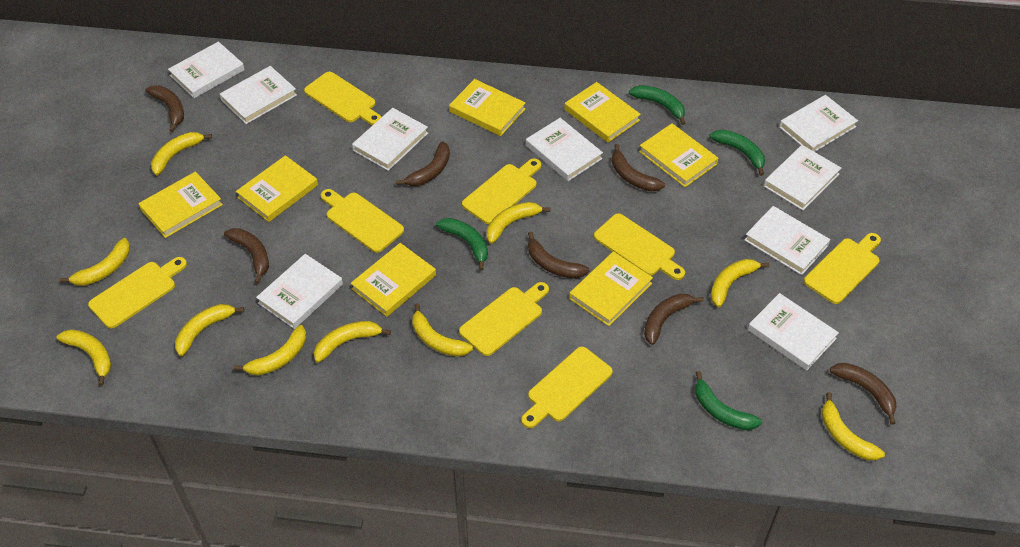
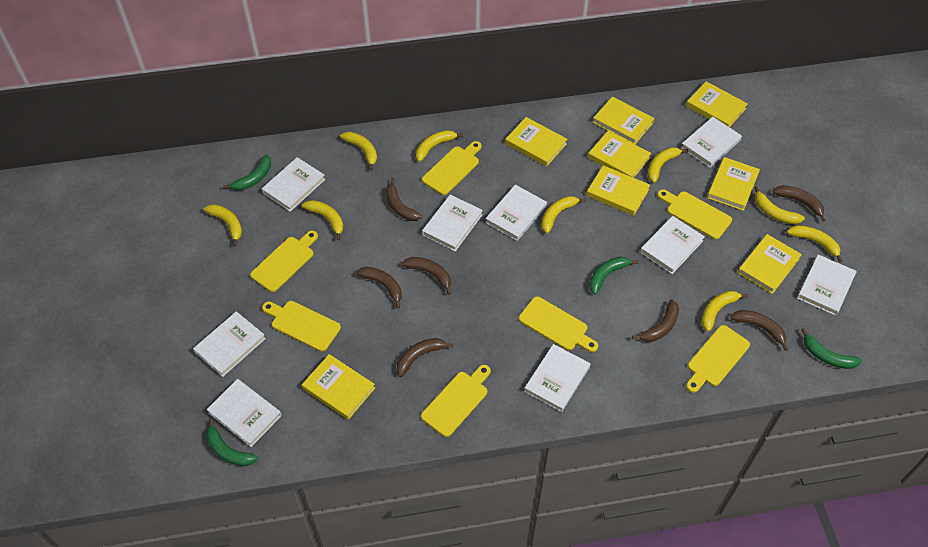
yellow banana: [56,329,111,386] [60,238,130,286] [151,132,212,175] [175,304,244,356] [234,325,306,376] [314,321,391,363] [412,303,473,357] [487,202,551,244] [711,259,769,307] [822,392,885,460] = 10 -> [204,204,242,246] [302,200,343,240] [340,132,377,171] [416,130,463,162] [541,196,586,233] [648,147,688,183] [701,291,749,332] [754,186,805,224] [787,225,842,262] = 9
yellow book: [138,171,223,238] [236,155,318,222] [351,243,436,317] [449,79,525,136] [564,82,641,142] [569,251,653,326] [639,123,718,187] = 7 -> [302,354,375,420] [505,117,567,166] [586,165,650,216] [588,131,651,178] [593,97,654,144] [686,81,748,127] [707,157,760,211] [738,234,802,294] = 8
yellow cutting board: [88,257,187,329] [304,72,381,125] [321,189,404,253] [459,282,549,356] [462,159,541,224] [521,347,613,428] [594,213,685,280] [804,233,881,304] = 8 -> [250,230,318,292] [262,301,341,352] [421,365,491,437] [422,141,482,195] [519,296,598,352] [657,189,732,239] [686,325,750,393] = 7

